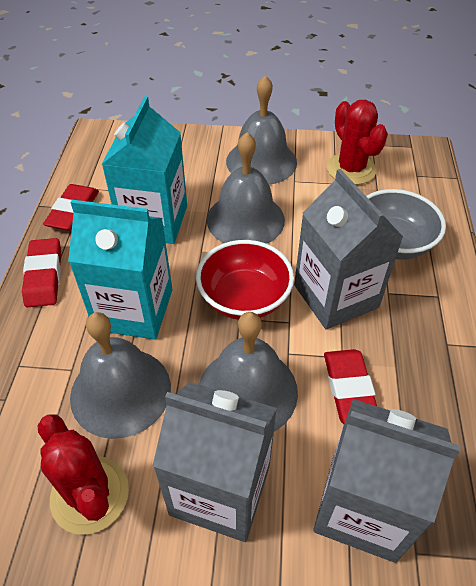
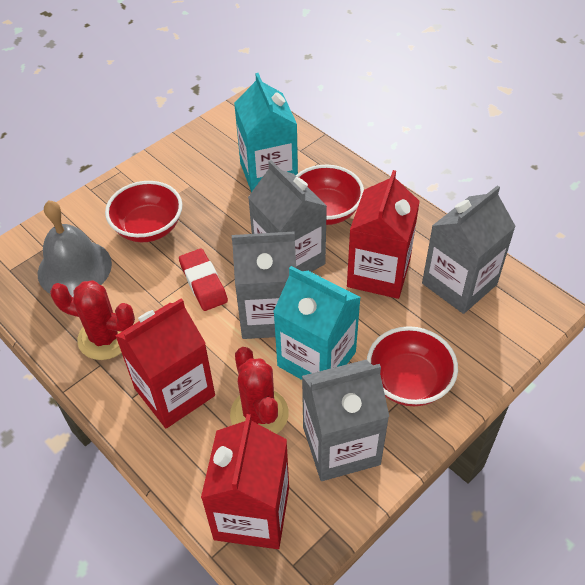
grey bell: [70,312,171,439] [199,312,298,432] [207,132,285,244] [226,75,297,185] = 4 -> [38,200,112,297] = 1
grey bowl: [366,189,446,260] = 1 -> none = 0
grey carton: [152,382,277,542] [294,169,403,329] [313,399,460,563] = 3 -> [232,232,296,339] [248,160,327,272] [302,360,389,481] [422,186,516,314] = 4
red bowl: [196,240,294,320] = 1 -> [105,181,182,242] [296,165,364,225] [367,326,458,406] = 3
red carton: none = 0 -> [115,298,215,428] [201,414,289,549] [347,170,420,299] = 3
red eraser: [22,238,61,307] [43,184,99,231] [324,349,377,424] = 3 -> [179,249,228,311] = 1

